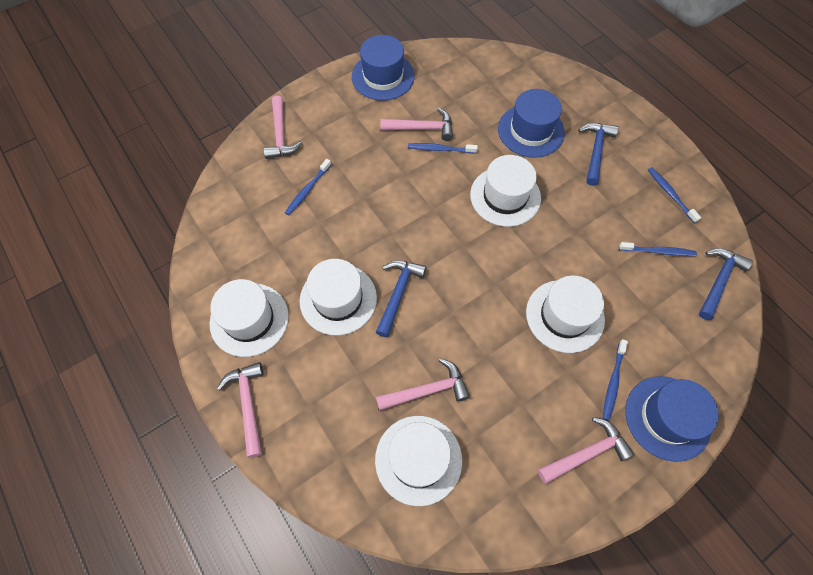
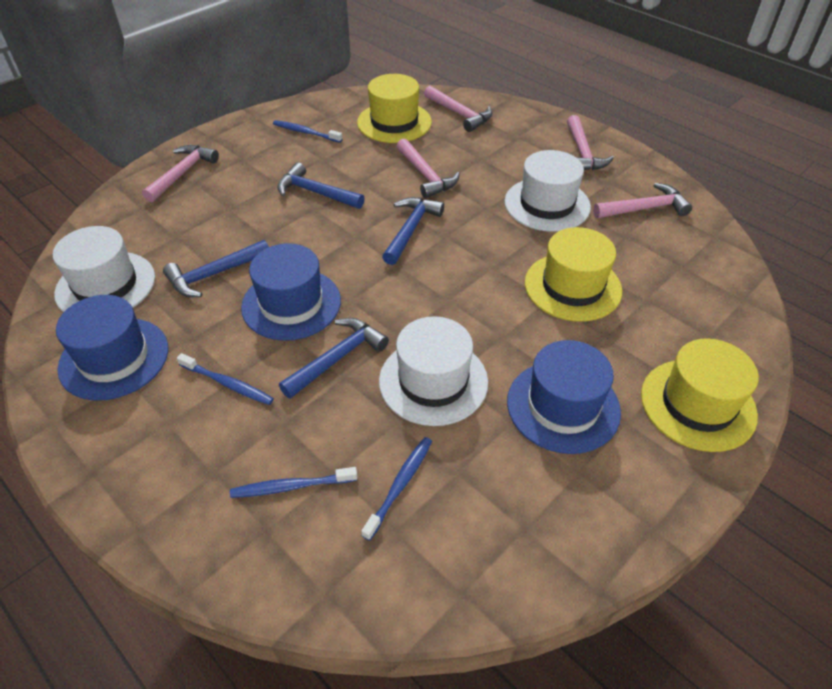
blue hammer: [376,260,427,337] [579,123,619,186] [699,248,753,320] = 3 -> [163,240,269,297] [277,162,364,209] [279,318,389,399] [382,197,444,265] = 4
blue toothbrush: [285,159,331,215] [408,143,478,153] [603,339,628,421] [619,242,697,256] [648,167,701,223] = 5 -> [177,353,274,405] [230,467,357,498] [273,120,342,143] [361,437,432,541] = 4
white hat: [209,279,289,357] [300,259,377,335] [375,416,462,506] [470,155,541,227] [526,276,605,353] = 5 -> [53,226,155,312] [379,316,488,426] [504,150,591,232] = 3
yellow hat: none = 0 -> [357,74,432,143] [525,227,622,322] [641,338,759,452] = 3

